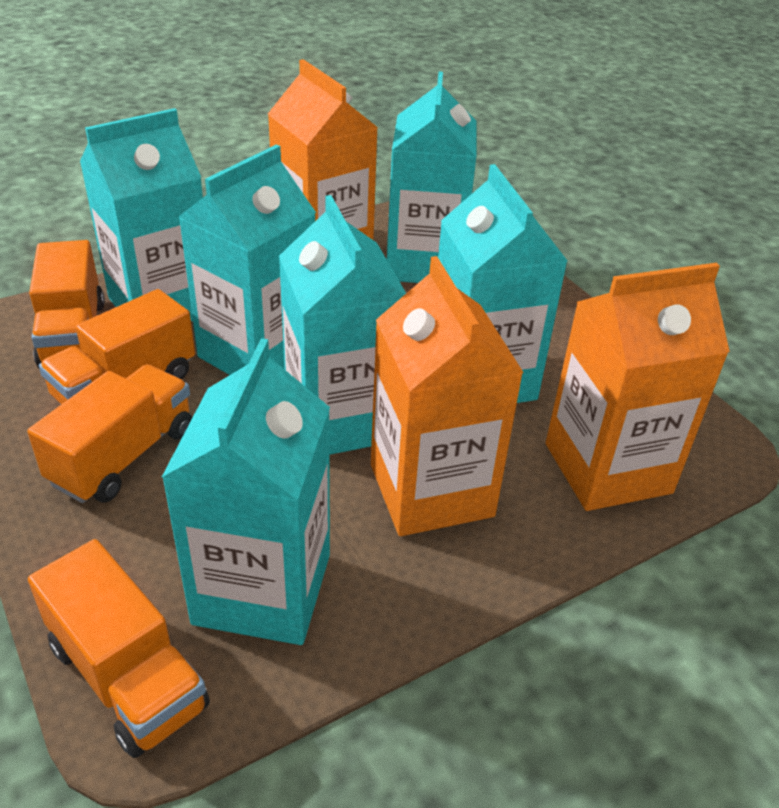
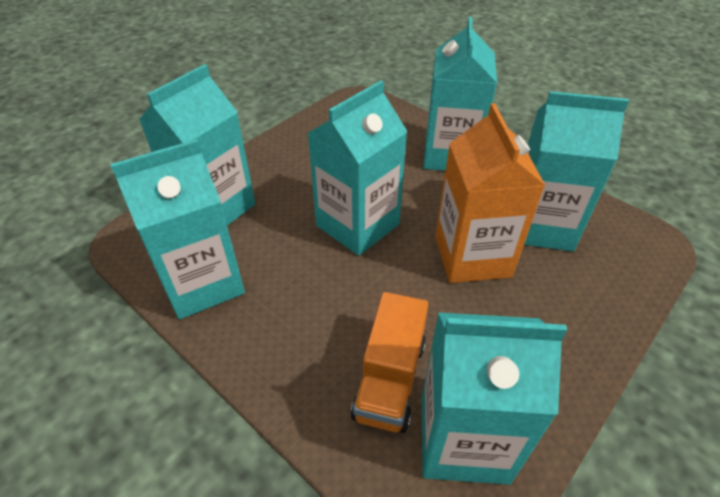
orange carton: [268,59,378,240] [371,256,524,536] [546,263,730,511] = 3 -> [435,103,546,283] = 1
orange truck: [27,364,192,503] [28,539,210,758] [29,240,105,368] [39,289,195,404] = 4 -> [351,292,429,433] = 1

